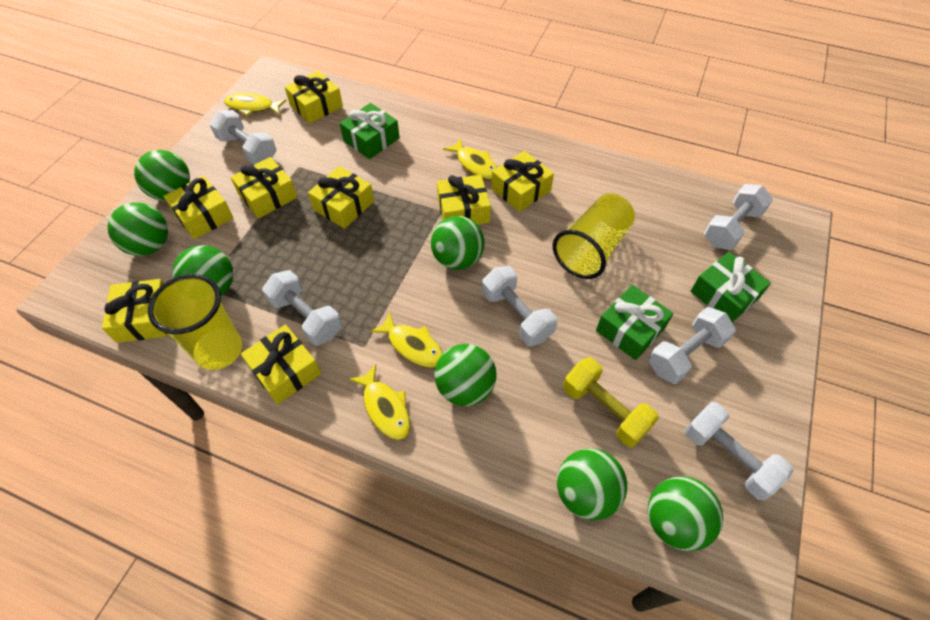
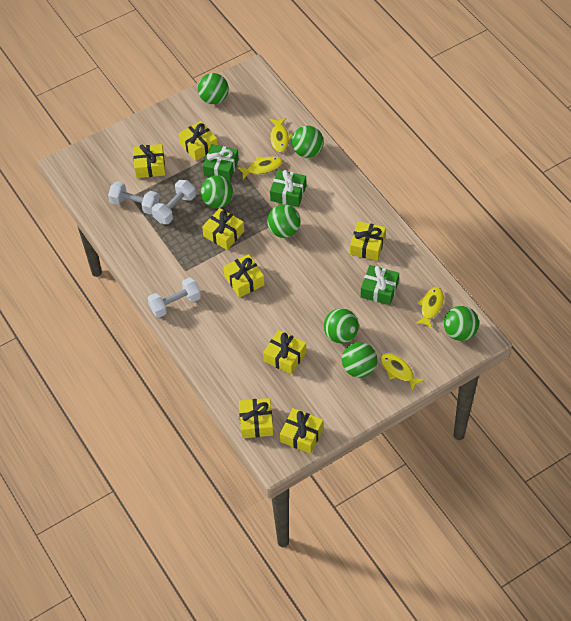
white dumbbell: [210,110,276,165] [262,270,342,346] [482,266,557,346] [649,307,736,384] [685,402,793,500] [704,184,773,250] = 6 -> [108,181,159,214] [148,277,201,318] [152,180,196,224] = 3
yellow cup: [148,274,242,370] [553,193,635,279] = 2 -> none = 0
yellow dumbbell: [563,357,659,447] = 1 -> none = 0

